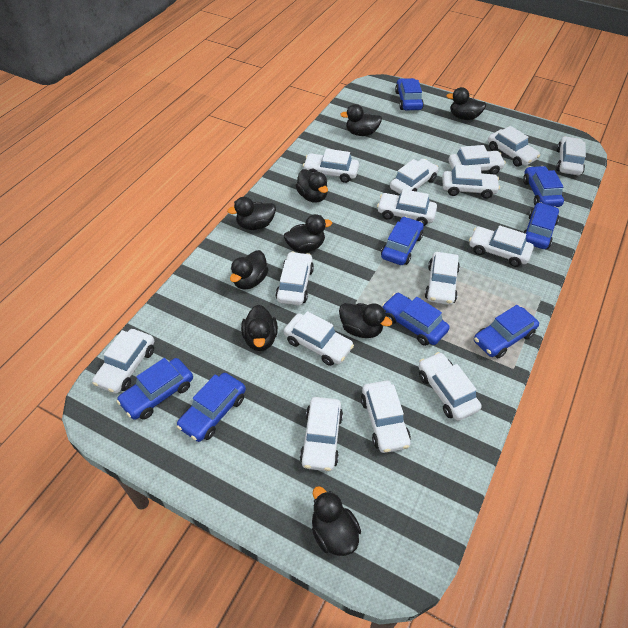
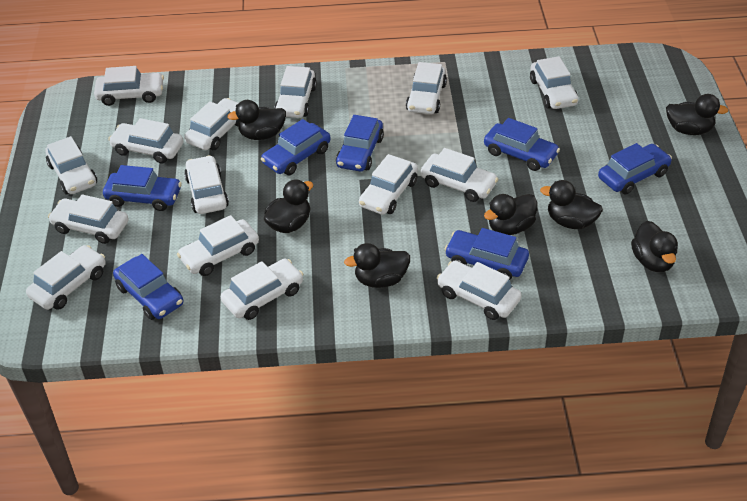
black duck: [227,197,276,230] [230,250,269,290] [241,305,278,351] [284,214,332,253] [295,169,328,203] [312,486,361,556] [339,303,392,338] [340,104,382,136] [446,87,486,120] = 9 -> [227,100,286,140] [264,180,313,233] [344,243,410,288] [484,194,538,235] [540,180,603,229] [631,221,678,272] [666,94,729,135] = 7
blue car: [116,358,193,420] [177,373,246,442] [381,216,424,265] [382,293,450,346] [395,78,424,110] [474,305,539,358] [523,166,564,207] [523,202,559,249] = 8 -> [103,165,182,211] [113,254,183,320] [261,119,331,175] [336,115,384,172] [445,228,529,280] [484,118,560,171] [598,143,672,194] = 7

